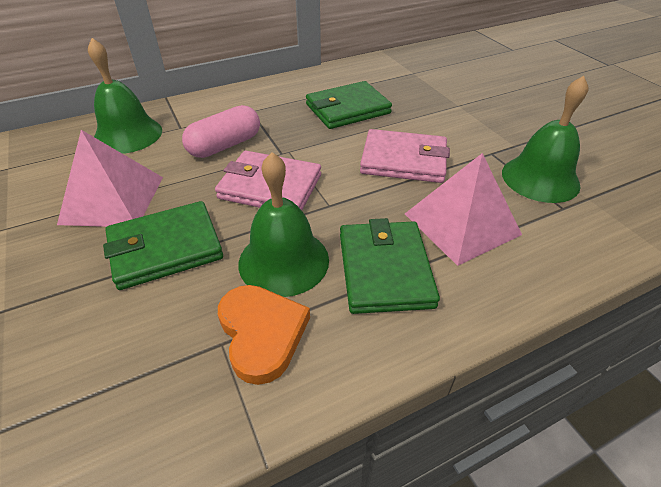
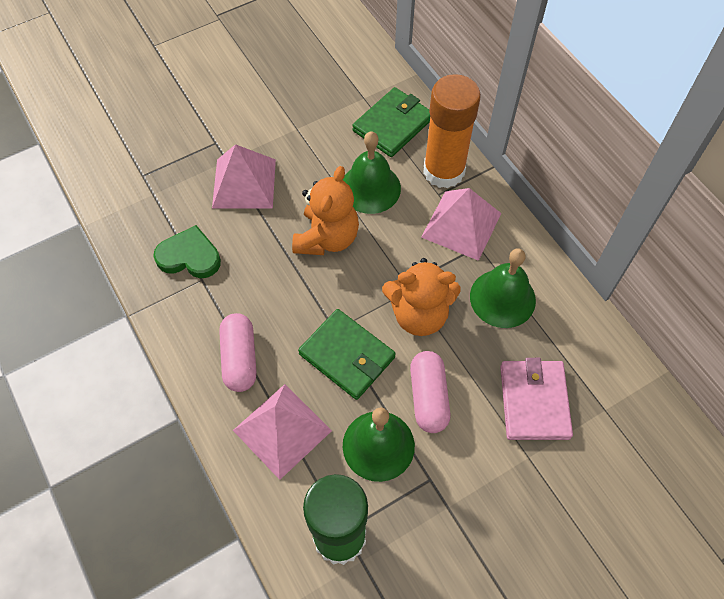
green glue stick: none = 0 -> [303,474,368,565] = 1
green heart: none = 0 -> [153,225,221,278] = 1
green wallet: [103,201,223,290] [306,81,392,129] [340,218,440,314] = 3 -> [298,309,396,400] [352,87,430,157] = 2
orange glue stick: none = 0 -> [423,74,481,188] = 1
orange heart: [218,285,310,385] = 1 -> none = 0
orange teddy bear: none = 0 -> [292,166,359,255] [382,258,461,336] = 2
pink capsule: [182,105,260,158] = 1 -> [219,313,257,392] [410,351,451,433] = 2
pink pyramid: [57,130,163,227] [405,153,522,266] = 2 -> [212,144,276,209] [233,384,332,480] [421,188,501,261] = 3
pink wallet: [215,151,321,210] [360,129,450,183] = 2 -> [500,358,573,440] = 1

